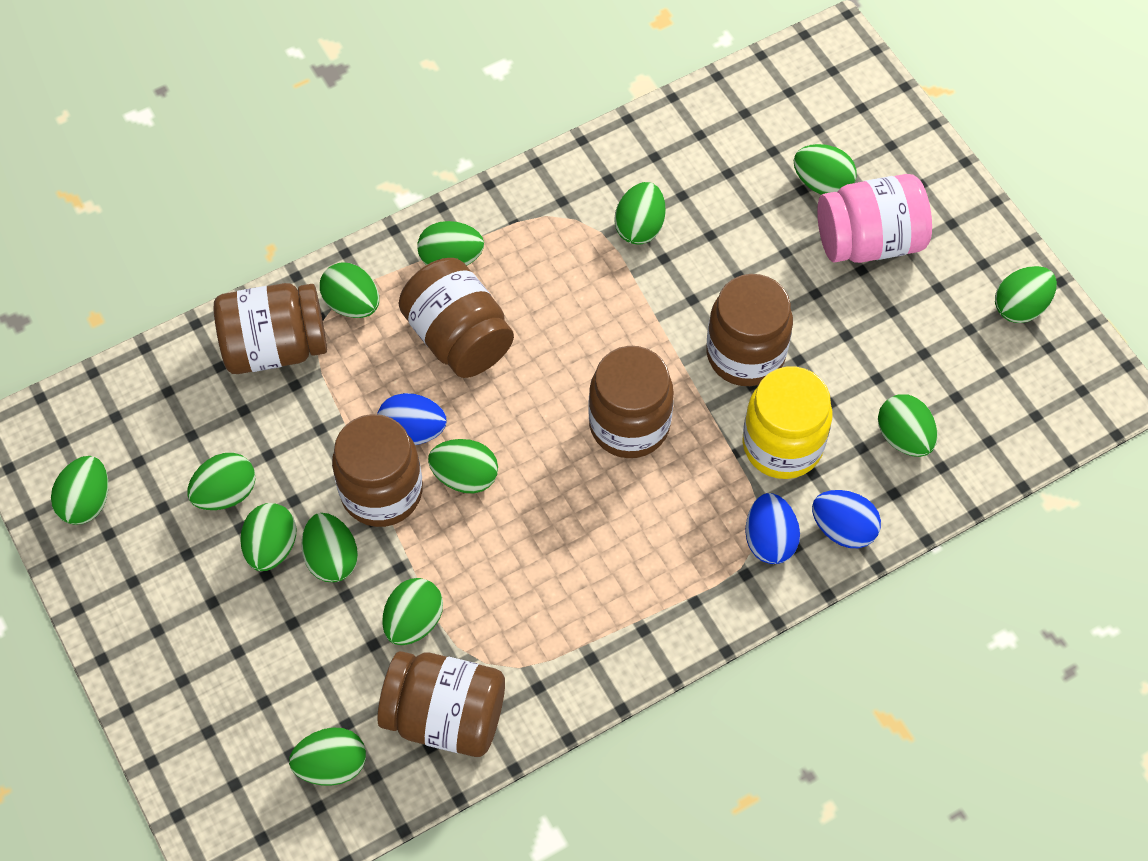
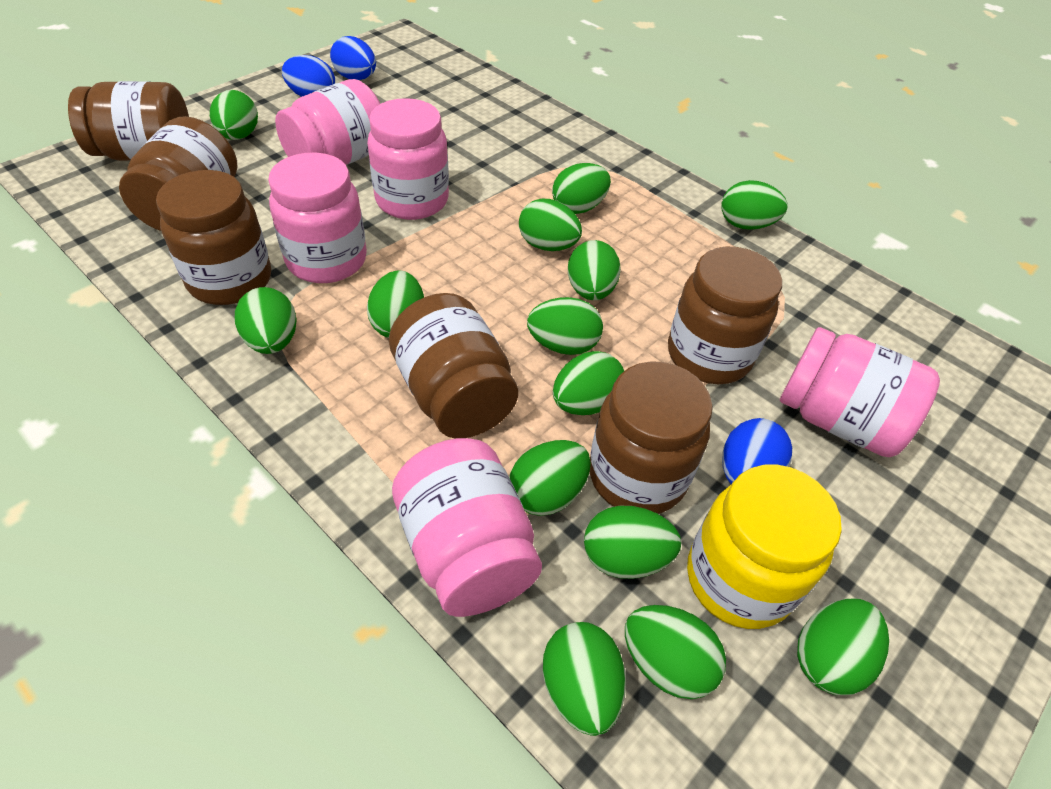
green egg: [51,456,108,525] [187,453,255,510] [240,503,296,571] [289,727,366,786] [301,513,358,582] [320,262,379,318] [383,578,443,645] [417,221,484,266] [428,439,498,493] [614,182,666,245] [794,144,857,195] [878,394,938,457] [995,266,1057,323] = 13 -> [210,90,258,140] [235,287,297,354] [367,270,424,338] [509,440,591,516] [519,199,582,251] [527,297,603,355] [543,622,626,736] [552,163,611,214] [553,351,624,415] [568,240,621,300] [584,506,681,579] [625,605,726,699] [722,180,787,230] [797,599,889,695] = 14
pink jar: [817,174,932,263] = 1 -> [268,153,367,283] [275,79,380,165] [367,98,449,220] [392,438,542,617] [780,327,940,457] = 5

